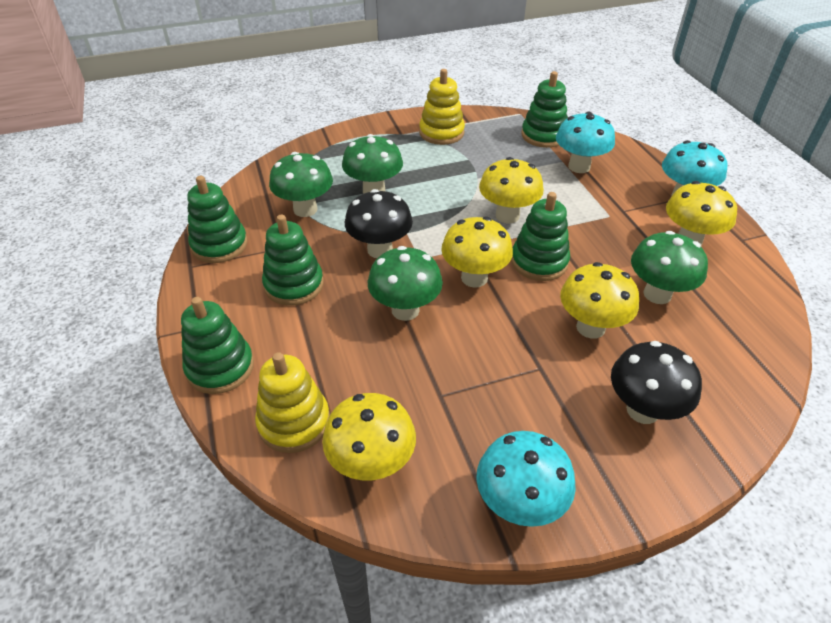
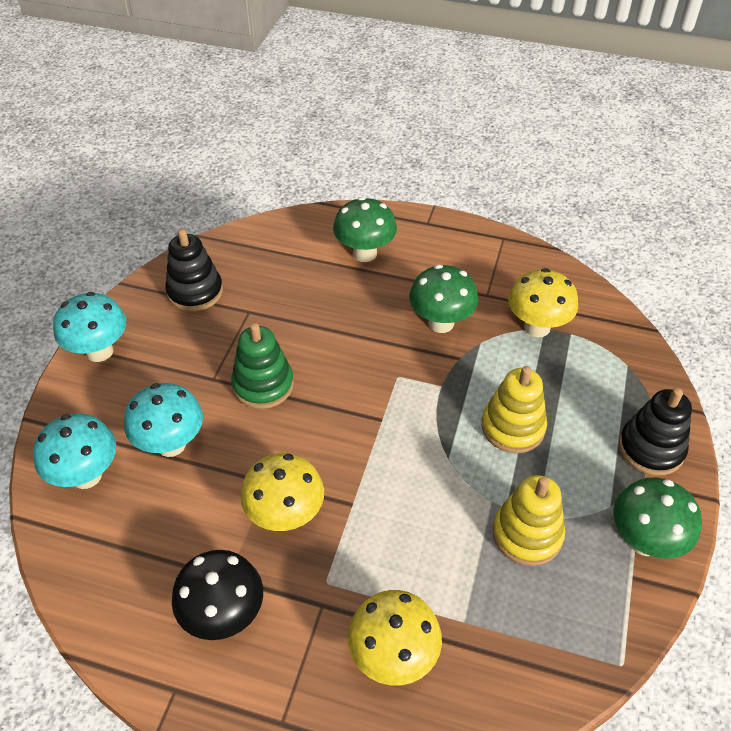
black mushroom: [345,189,413,258] [611,341,702,424] = 2 -> [172,550,263,640] = 1
black stacking toy: none = 0 -> [165,229,223,312] [619,388,692,476] = 2
green mushroom: [269,152,333,217] [342,134,403,194] [368,246,443,321] [631,231,708,304] = 4 -> [333,197,397,262] [409,265,479,333] [613,477,702,559] = 3
green stacking toy: [181,297,254,394] [187,176,247,263] [262,214,324,306] [511,192,570,281] [521,71,568,148] = 5 -> [231,323,294,409] = 1
yellow mushroom: [322,393,416,480] [441,217,513,288] [479,157,544,223] [560,262,639,339] [666,181,737,246] = 5 -> [240,453,324,531] [348,590,442,686] [508,268,578,337] = 3

